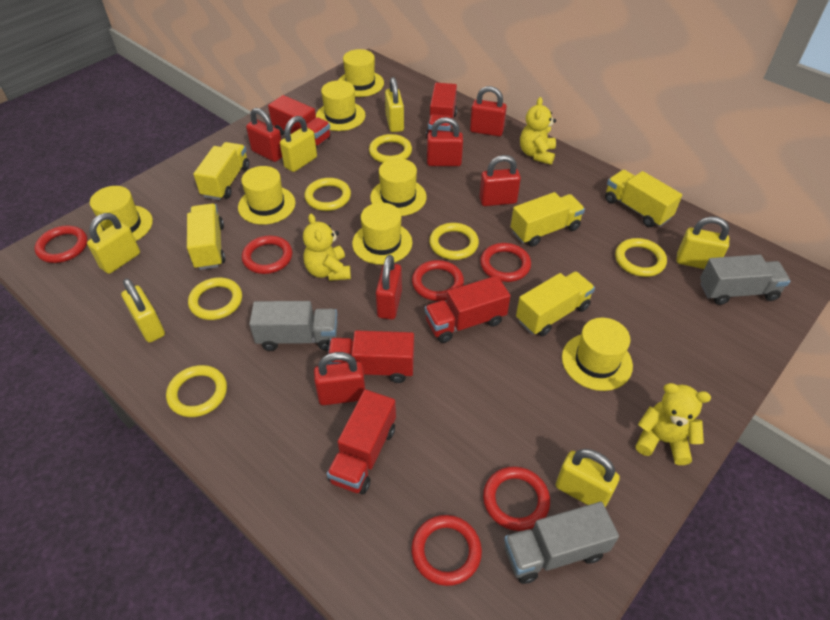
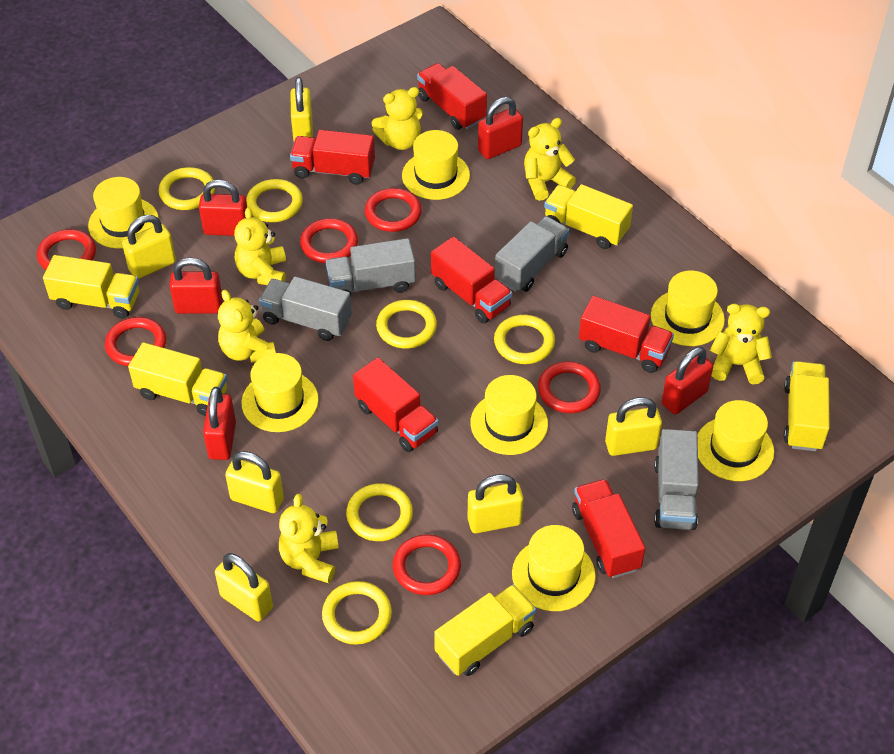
grey truck: [249,301,338,351] [504,502,619,584] [700,255,790,305] = 3 -> [259,276,352,341] [326,238,416,297] [495,216,569,292] [654,429,699,530] = 4
red padlock: [246,108,282,162] [314,352,365,405] [376,255,402,320] [427,117,463,166] [470,86,507,136] [479,155,521,206] = 6 -> [169,257,223,314] [199,179,247,236] [203,387,236,460] [478,97,523,159] [662,347,713,415] = 5
red truck: [268,95,331,148] [327,331,414,383] [327,389,396,494] [425,276,511,343] [426,83,457,138] = 5 -> [290,130,375,185] [353,358,438,452] [417,63,487,130] [431,237,512,324] [572,479,645,578] [579,296,674,373] = 6
yellow teddy bear: [303,214,351,281] [520,97,556,165] [636,383,711,465] = 3 -> [218,290,276,363] [234,207,286,285] [279,494,339,583] [372,87,423,150] [524,118,576,201] [710,304,772,384] = 6

